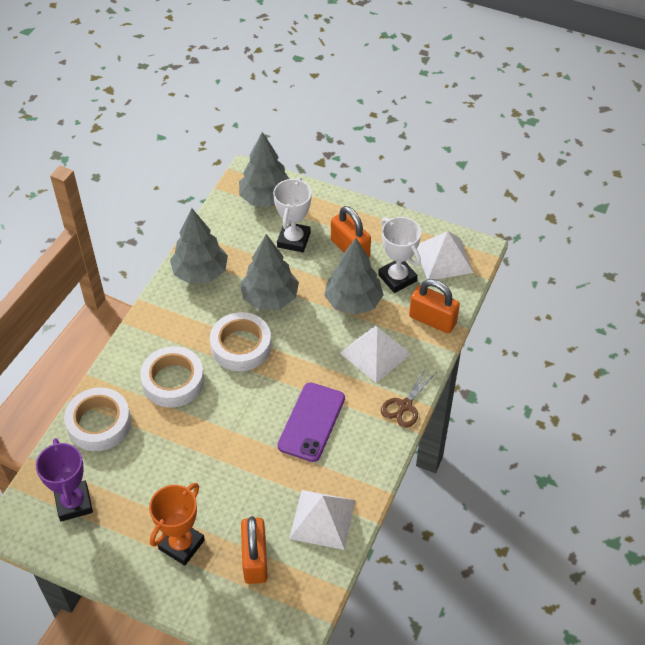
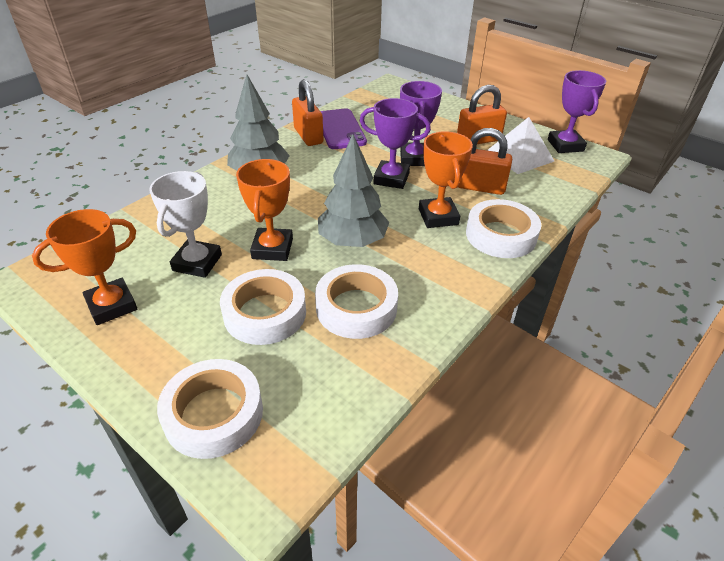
brown scissors: [381,367,436,428] = 1 -> none = 0
grey tree: [170,208,228,284] [239,132,289,207] [240,234,299,310] [324,238,384,315] = 4 -> [227,74,290,171] [318,135,390,247] = 2
orange trophy: [149,483,205,566] = 1 -> [32,209,137,325] [236,159,293,261] [419,131,473,228] = 3
purple trophy: [36,438,93,521] = 1 -> [360,98,431,189] [400,81,442,166] [548,70,606,153] = 3
white pyramid: [289,490,356,550] [340,325,411,383] [417,231,474,280] = 3 -> [487,117,554,174] = 1
white tape: [64,387,131,451] [140,346,204,408] [210,312,271,371] = 3 -> [157,359,263,459] [220,269,306,345] [315,264,398,339] [466,199,541,258] = 4
white trophy: [273,177,312,252] [378,217,421,293] = 2 -> [149,171,222,278] = 1

